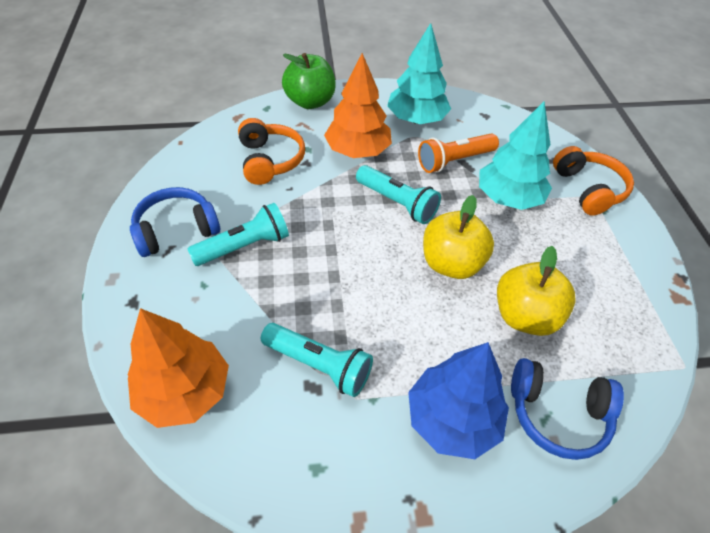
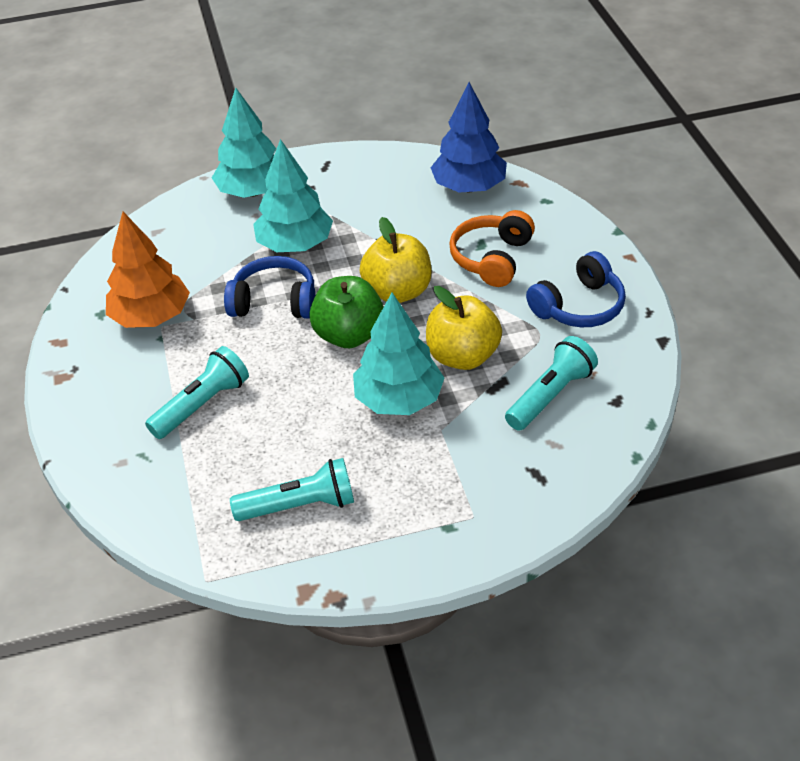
orange flashlight: [418,133,499,173] = 1 -> none = 0
orange headphones: [238,118,305,185] [553,146,634,216] = 2 -> [449,210,535,287] = 1
orange tree: [128,308,229,428] [324,53,392,158] = 2 -> [106,212,190,328] = 1
turquoise tree: [387,23,451,124] [479,102,552,210] = 2 -> [212,88,276,198] [253,139,333,252] [353,293,445,415] = 3

